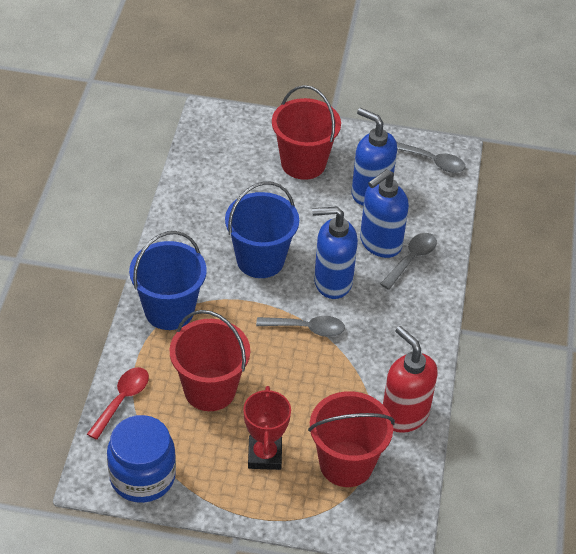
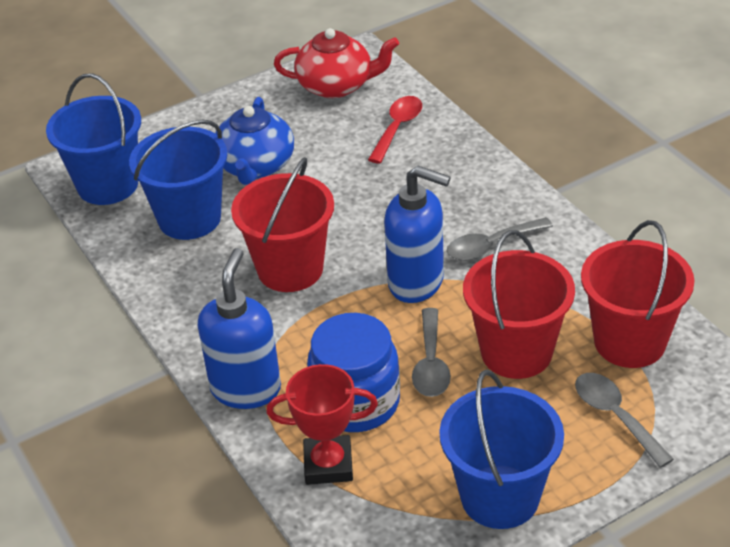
blue bucket: [129,231,207,330] [225,181,299,278] = 2 -> [46,73,141,205] [129,119,227,240] [440,370,564,529] = 3
blue soap dispenser: [312,206,358,299] [352,108,397,206] [360,169,409,258] = 3 -> [198,248,281,409] [384,165,451,303] = 2
blue teapot: none = 0 -> [215,97,294,185] = 1
red soap dispenser: [383,326,438,433] = 1 -> none = 0
red teapot: none = 0 -> [274,28,399,98] = 1

